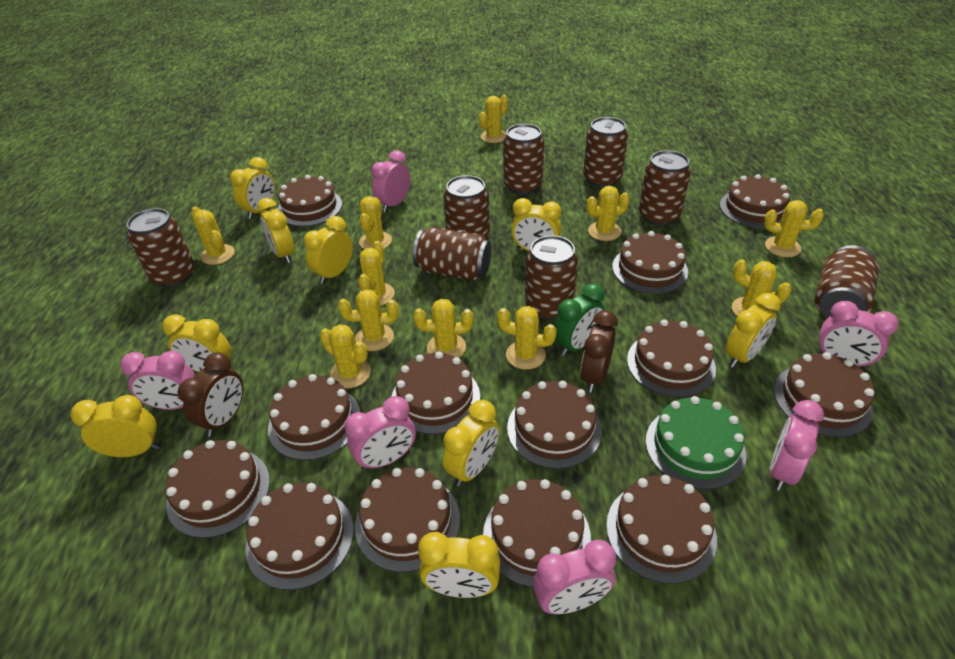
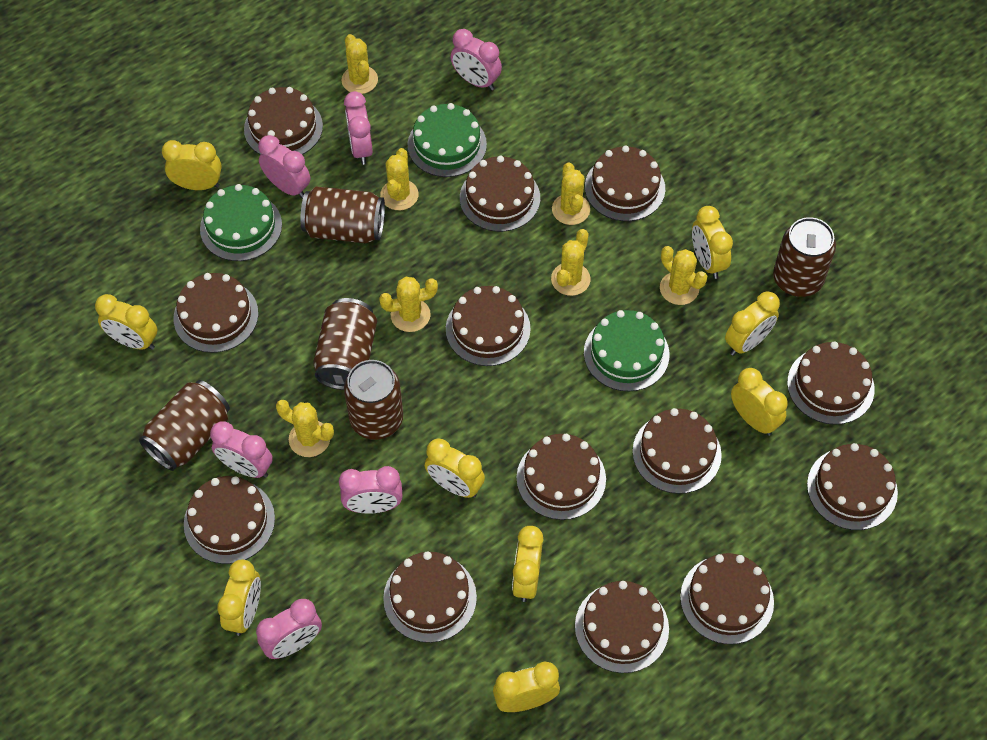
brown can: [127,208,194,287] [413,227,491,281] [443,175,490,240] [503,124,544,195] [525,235,578,320] [583,117,628,188] [639,150,691,226] [815,245,879,318] = 8 -> [139,380,230,471] [300,186,385,243] [313,298,377,390] [344,360,403,440] [773,217,836,297] = 5
brown clock: [178,352,243,436] [580,310,618,393] = 2 -> none = 0
green cake: [646,396,746,489] = 1 -> [200,184,282,261] [408,103,487,177] [584,310,669,392] = 3
green clock: [554,283,605,356] = 1 -> none = 0
yellow cactus: [191,207,235,265] [320,324,371,388] [338,289,399,351] [358,241,395,306] [359,196,392,249] [413,299,474,358] [479,95,508,143] [497,306,557,370] [586,186,630,241] [732,259,791,316] [764,200,824,257] = 11 -> [276,400,334,457] [341,34,378,94] [379,277,438,332] [380,148,419,210] [551,229,591,296] [552,162,590,225] [660,246,707,305] = 7

